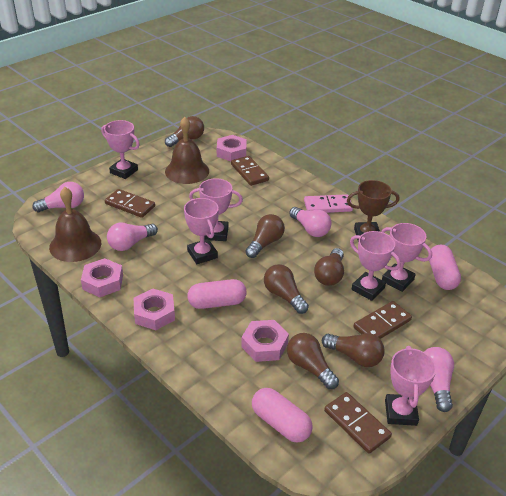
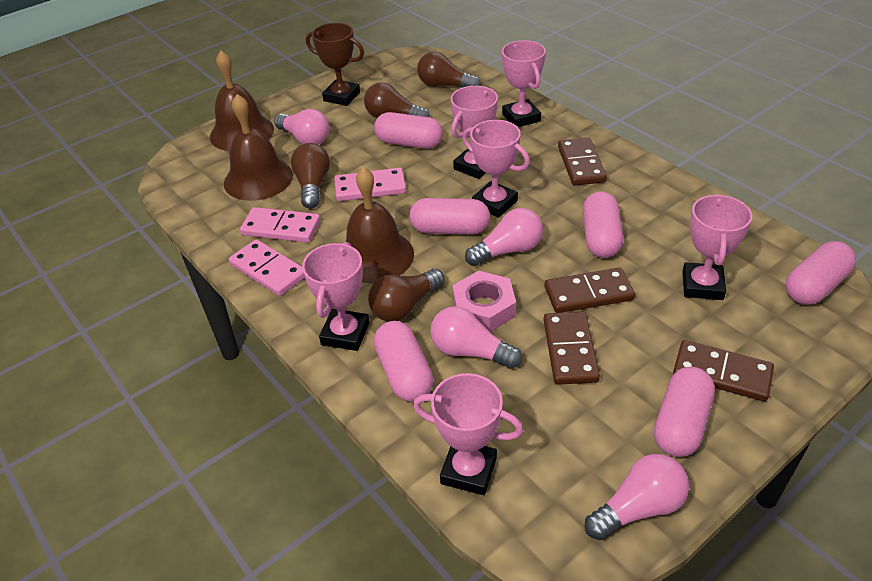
brown bell: [49,187,101,262] [165,117,209,184] = 2 -> [210,51,274,151] [224,94,293,201] [346,167,414,283] = 3
brown light bulb: [165,116,204,147] [245,214,285,258] [264,264,309,314] [287,333,339,389] [314,248,344,286] [322,333,385,367] = 6 -> [291,143,330,209] [364,83,430,118] [368,269,445,322] [417,52,480,87] = 4
pink capsule: [187,279,247,309] [252,388,313,442] [428,245,461,290] = 3 -> [374,112,443,149] [374,321,433,402] [409,198,490,234] [583,191,623,258] [654,367,715,457] [786,241,856,305] = 6
pink domino: [304,194,353,213] = 1 -> [229,239,305,296] [240,207,320,243] [334,168,406,201] = 3
pink nut: [81,258,123,297] [134,288,175,330] [217,135,247,162] [241,320,289,362] = 4 -> [453,271,516,332] = 1

